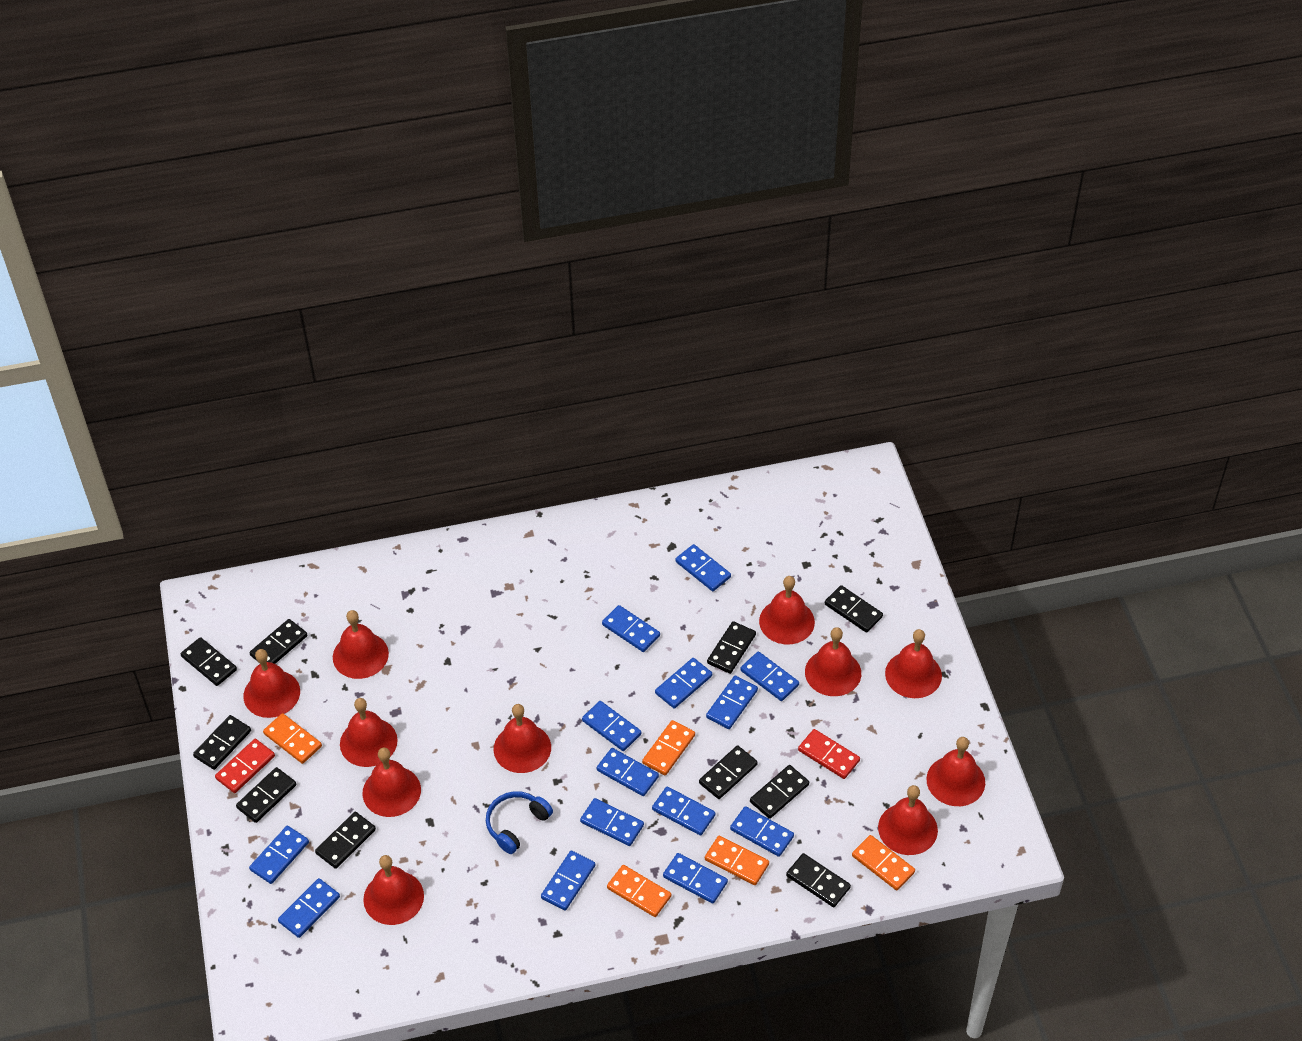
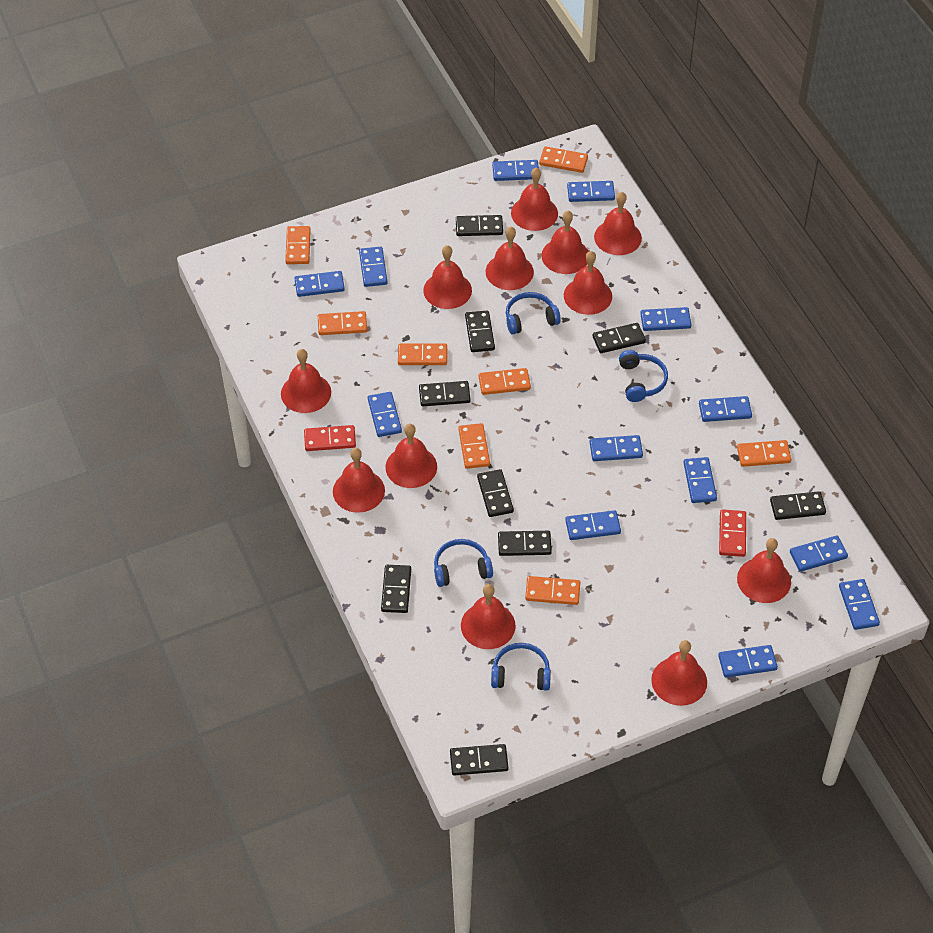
black domino: [181,637,237,686] [193,715,251,770] [236,767,296,823] [250,619,307,664] [315,812,376,869] [699,745,758,799] [707,621,756,674] [750,765,809,819] [786,853,851,907] [825,585,883,632] = 10 -> [381,565,411,613] [419,381,471,406] [450,744,508,775] [456,215,503,236] [465,311,495,352] [477,469,514,517] [498,531,552,556] [592,323,646,353] [770,491,826,520] = 9
blue domino: [249,826,309,884] [278,878,340,938] [541,851,595,911] [580,798,644,846] [582,701,641,751] [597,748,659,796] [602,605,660,652] [652,787,715,836] [655,658,712,709] [663,853,728,903] [676,544,731,591] [706,676,758,729] [730,806,794,857] [740,651,799,701] = 14 -> [294,271,345,297] [359,247,388,287] [368,392,402,437] [492,160,539,181] [565,510,621,540] [567,181,615,202] [590,435,643,461] [640,307,692,331] [683,457,717,503] [699,396,752,422] [718,645,778,678] [790,536,848,572] [839,579,880,630] = 13
blue headphones: [486,791,553,854] = 1 -> [434,539,493,587] [491,643,551,691] [506,292,561,335] [619,350,668,402] = 4
orange domino: [263,713,322,764] [607,865,671,917] [642,720,695,775] [705,836,769,885] [852,835,915,890] = 5 -> [285,226,311,264] [318,311,367,335] [398,343,447,365] [458,423,490,469] [478,368,531,395] [525,576,580,605] [539,146,588,173] [737,440,791,467] = 8
red bell: [244,649,300,718] [333,610,389,679] [340,698,398,767] [362,748,421,817] [363,855,424,925] [494,704,551,773] [759,576,815,644] [805,627,861,696] [878,785,938,855] [885,629,942,698] [926,737,985,806] = 11 -> [281,349,331,413] [333,448,385,513] [385,424,437,488] [423,245,472,309] [461,584,515,649] [486,227,534,290] [511,168,558,231] [541,211,588,274] [564,251,612,315] [594,192,642,255] [651,640,707,706] [737,538,791,603] = 12

